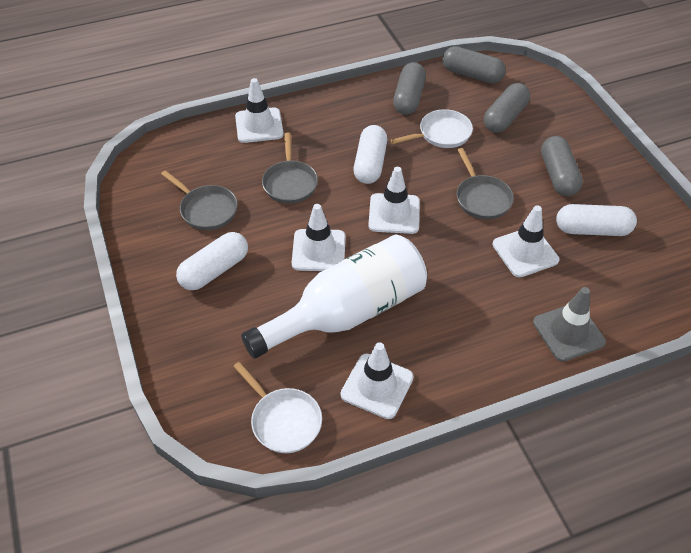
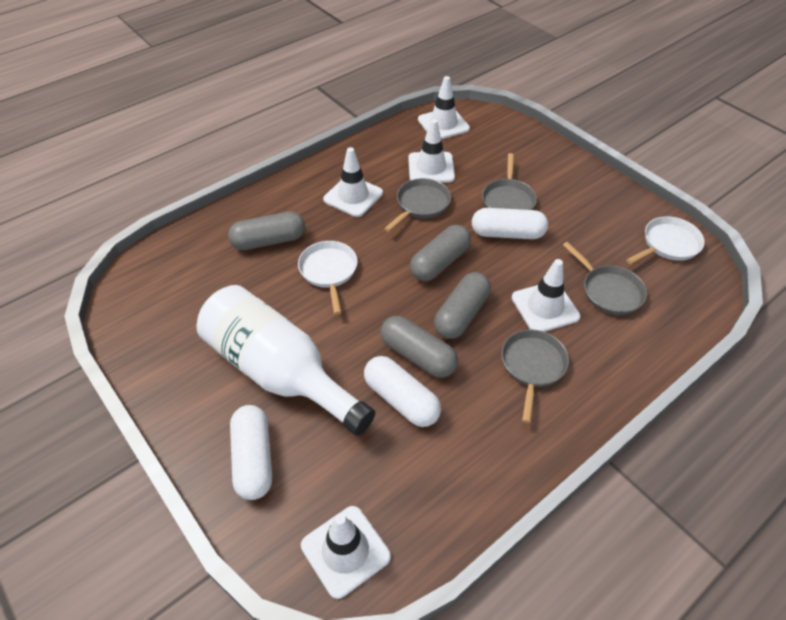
grey pan: [161,170,238,230] [262,133,318,204] [456,148,514,220] = 3 -> [384,178,451,232] [482,153,537,210] [501,330,569,423] [563,242,647,315] = 4
grey traffic cone: [533,287,606,362] = 1 -> none = 0

